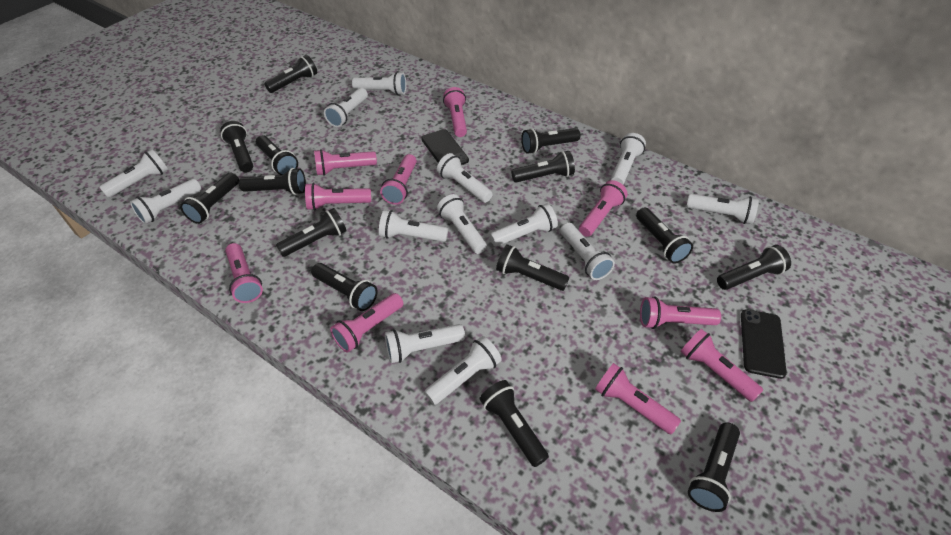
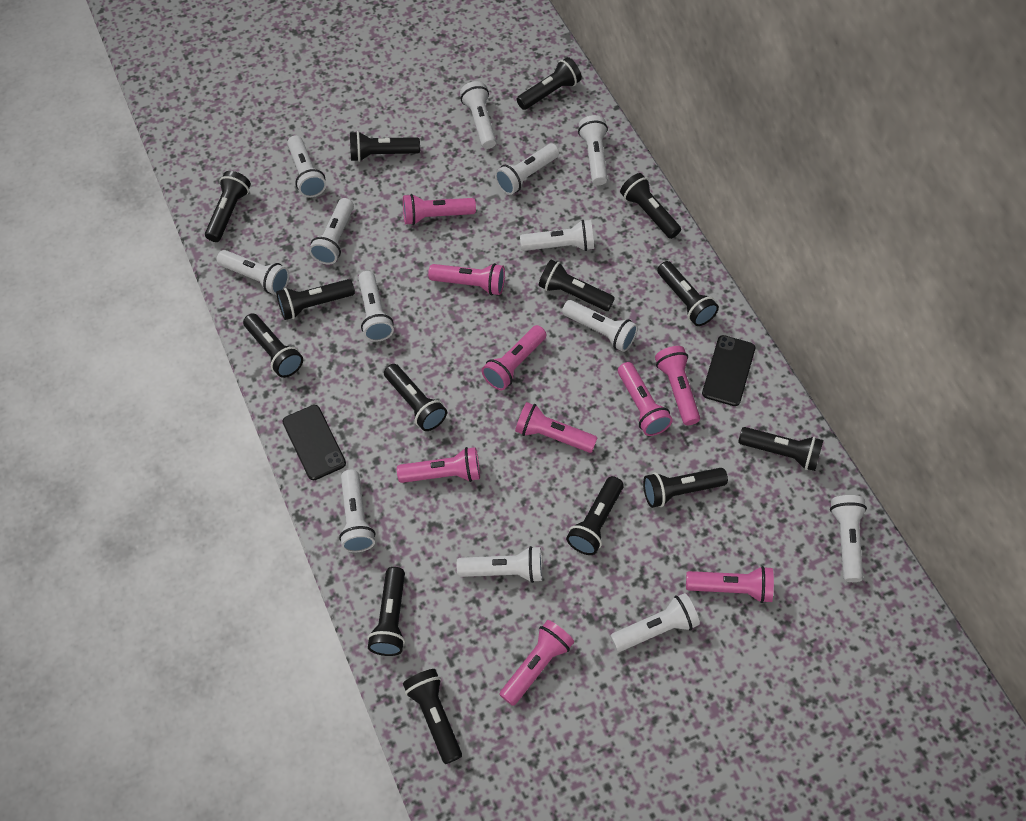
pink flashlight: [225,243,263,303] [305,183,371,210] [314,149,377,176] [330,293,404,353] [380,154,417,205] [443,87,467,137] [579,180,628,237] [595,363,681,434] [640,296,721,329] [680,329,763,402] = 10 -> [397,447,480,483] [403,194,476,225] [428,263,505,295] [481,325,546,390] [499,620,574,706] [515,402,597,453] [618,362,673,436] [655,346,700,426] [686,566,774,603] = 9

